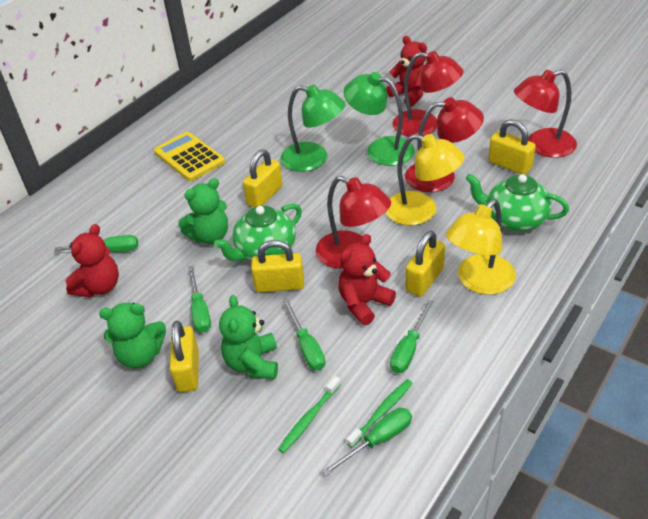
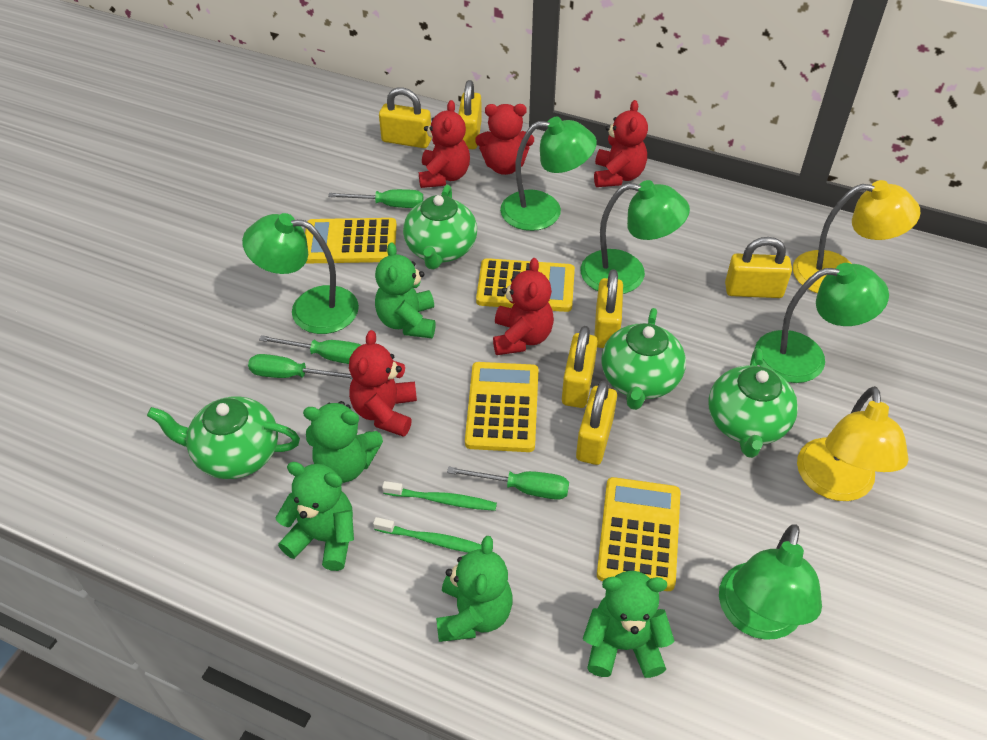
green lamp: [280,84,345,172] [344,72,415,166] = 2 -> [242,213,359,334] [500,117,597,231] [580,180,690,294] [719,524,822,640] [755,263,889,383] = 5
green screwdriver: [54,235,138,252] [188,265,211,333] [283,299,325,370] [322,408,412,476] [390,300,433,373] = 5 -> [248,354,353,379] [259,335,361,364] [328,189,423,208] [447,467,569,500] = 4
green teapot: [214,204,302,261] [465,174,569,231] = 2 -> [147,396,300,479] [403,185,477,269] [601,308,686,410] [708,348,798,458] = 4
green teddy bear: [99,302,166,368] [178,178,228,244] [219,295,278,379] = 3 -> [275,462,354,571] [303,401,383,483] [375,242,436,338] [436,536,513,642] [583,571,675,678] = 5
red lamp: [316,176,391,269] [393,51,464,136] [405,97,484,192] [514,70,577,158] = 4 -> none = 0
red teddy bear: [66,224,119,297] [338,234,396,325] [386,36,427,107] = 3 -> [349,330,417,437] [419,100,470,188] [475,104,534,175] [493,258,554,355] [594,100,648,187] = 5
yellow calculator: [154,132,225,181] = 1 -> [305,218,397,263] [465,362,539,452] [476,258,575,312] [597,477,680,591] = 4
yellow padlock: [170,321,199,392] [243,150,283,207] [251,240,304,293] [406,231,445,297] [488,119,536,175] = 5 -> [379,87,432,148] [458,80,482,149] [562,326,598,408] [576,380,617,465] [594,269,623,348] [725,237,792,298] = 6

